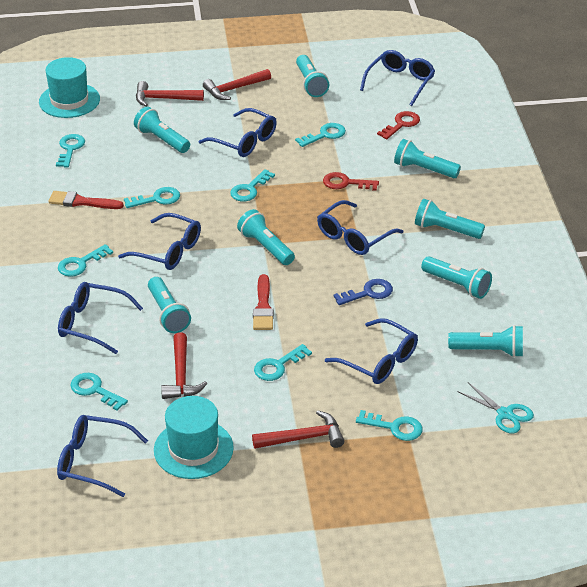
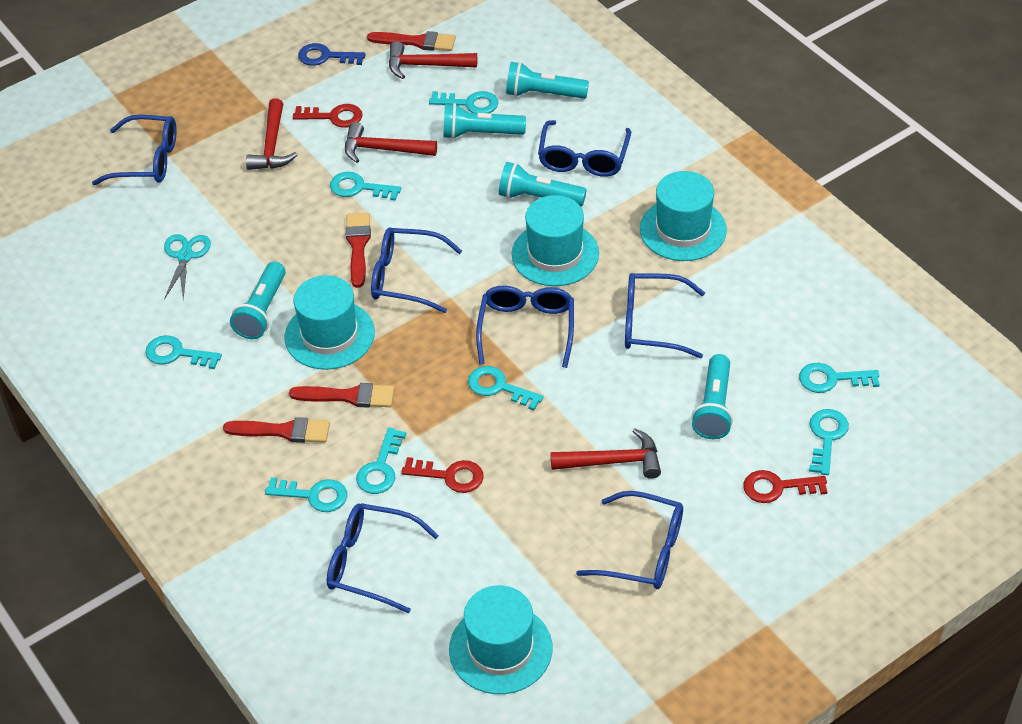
red brush: [48,191,124,209] [253,274,274,330] = 2 -> [223,417,330,443] [289,383,394,408] [346,212,371,288] [367,31,456,51] = 4
red key: [323,172,379,191] [377,111,420,139] = 2 -> [293,104,363,128] [401,457,483,493] [743,470,827,503] = 3
turquoise flashlight: [134,107,190,153] [148,277,191,333] [237,209,295,265] [296,55,329,97] [394,139,461,178] [415,199,485,239] [421,256,492,299] [448,325,523,357] = 8 -> [230,261,286,339] [443,103,526,139] [499,162,587,206] [506,62,589,99] [691,354,733,439] = 5
turquoise hat: [39,57,100,118] [154,396,234,479] = 2 -> [285,275,375,370] [449,585,552,694] [512,195,599,286] [640,171,727,261] = 4

